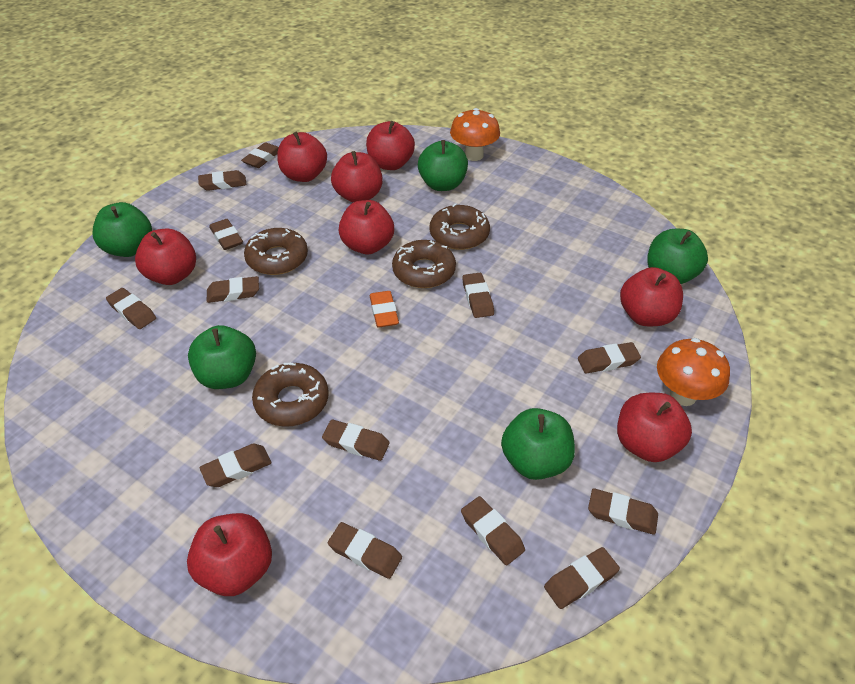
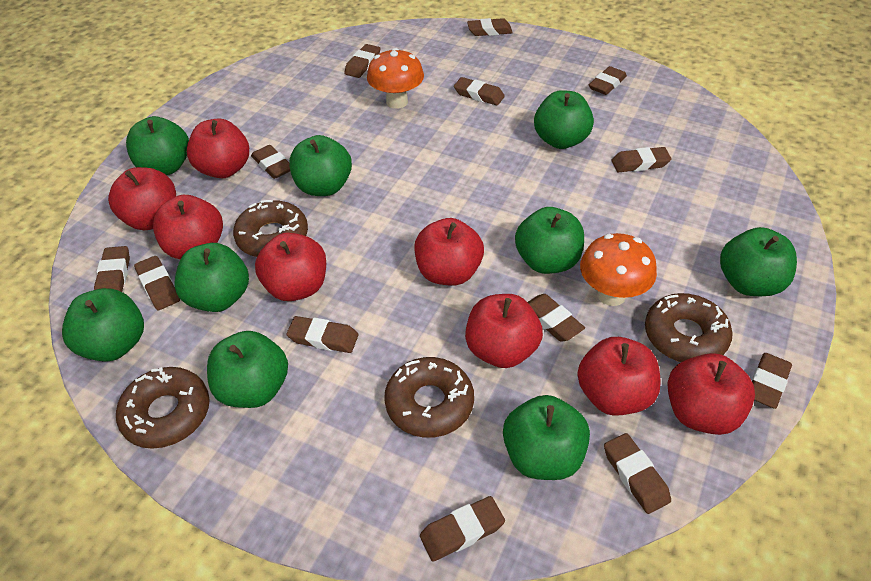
green apple: [92,202,152,257] [188,325,256,389] [418,140,468,191] [501,408,575,480] [647,229,708,284] = 5 -> [62,288,144,362] [126,116,189,175] [174,243,249,312] [207,331,288,408] [289,135,352,196] [503,395,590,480] [515,207,584,274] [534,90,594,149] [720,227,797,296] = 9
orange eraser: [370,291,399,327] = 1 -> none = 0

